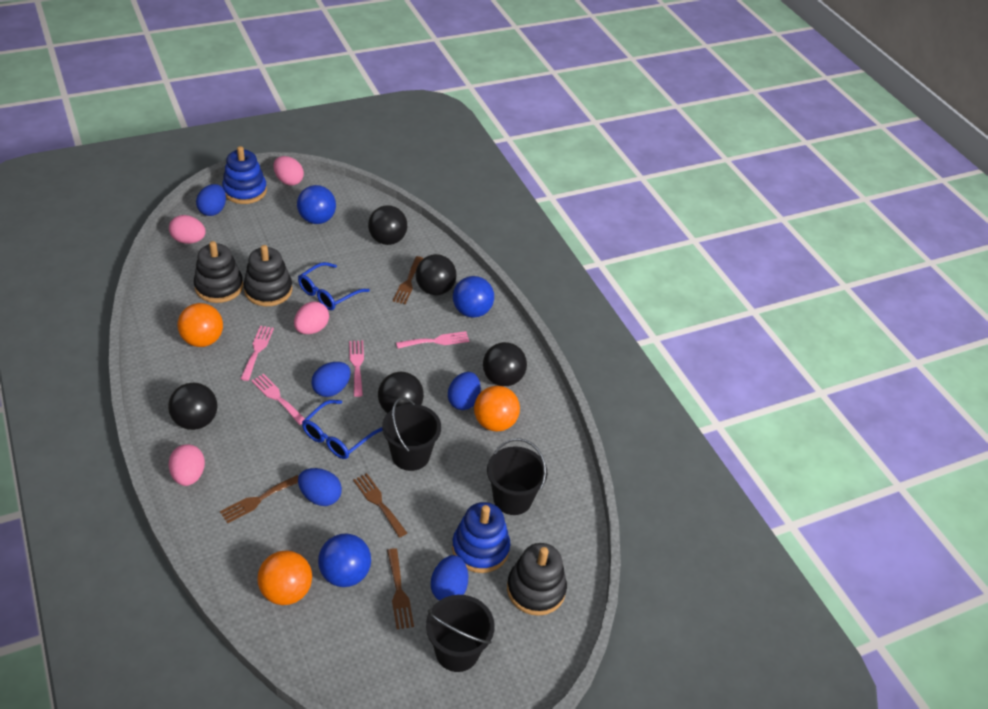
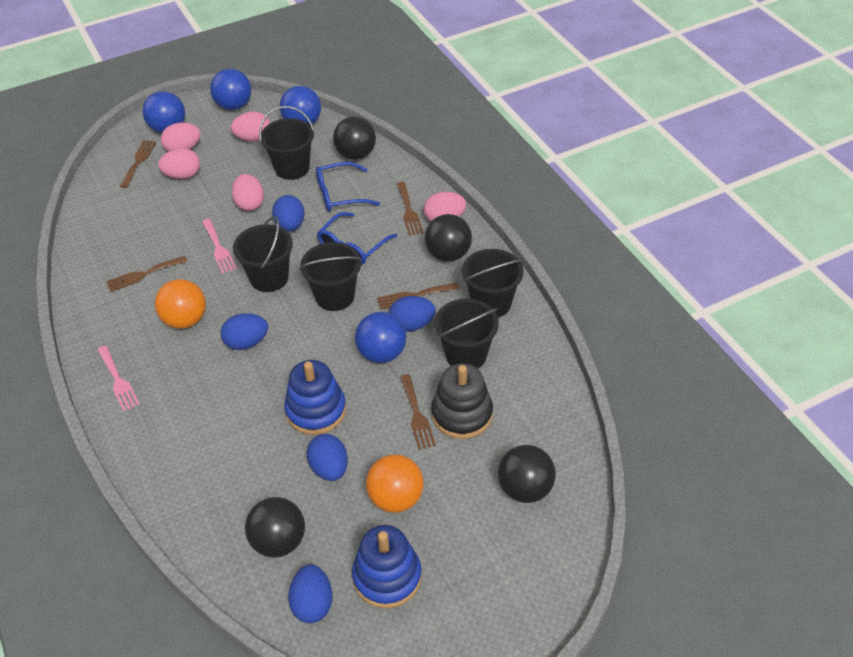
black ball: [168,383,217,430] [368,205,407,245] [378,372,424,413] [416,254,457,295] [483,342,527,386] = 5 -> [245,497,305,558] [333,116,376,160] [425,214,472,262] [498,445,556,503] = 4
black bucket: [382,397,441,471] [426,595,495,672] [487,438,547,515] = 3 -> [233,216,293,292] [259,106,314,180] [299,242,362,311] [435,299,499,368] [462,249,523,318] = 5
black stacking toy: [194,241,243,303] [243,245,292,306] [507,543,567,616] = 3 -> [431,363,493,439] = 1
blue ball: [297,185,336,224] [318,533,371,587] [453,276,494,318] = 3 -> [143,91,185,133] [210,69,251,110] [280,86,321,125] [355,312,406,363] = 4
brown fork: [220,475,299,523] [353,473,407,538] [387,548,414,629] [393,256,423,304] = 4 -> [106,256,187,292] [120,140,157,188] [377,283,460,310] [397,182,423,236] [400,374,436,450] = 5
orange ball: [177,303,223,347] [258,551,312,605] [474,386,520,432] = 3 -> [155,279,206,329] [366,454,424,513] = 2
pink egg: [169,215,206,244] [169,444,205,486] [273,156,304,186] [294,302,329,334] = 4 -> [158,148,200,179] [161,123,201,152] [231,111,270,142] [232,174,264,211] [424,192,466,222] = 5
pink fork: [240,326,274,381] [251,374,305,425] [349,341,364,397] [396,331,469,348] = 4 -> [98,346,140,411] [202,219,237,274] = 2

